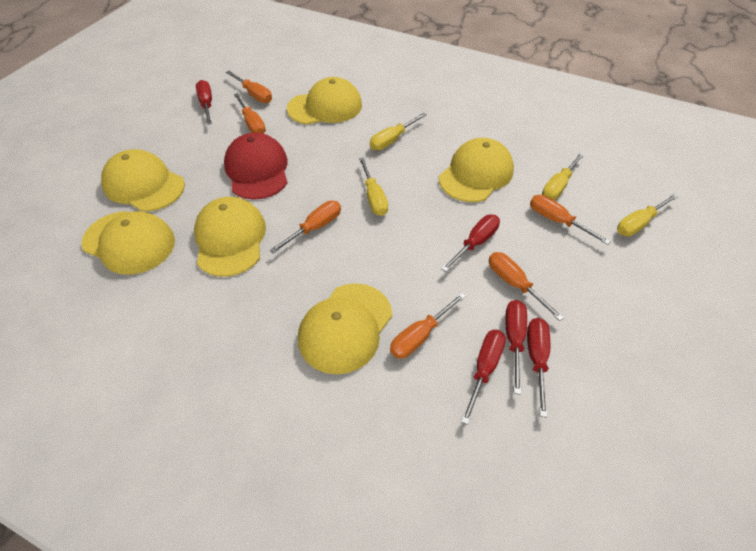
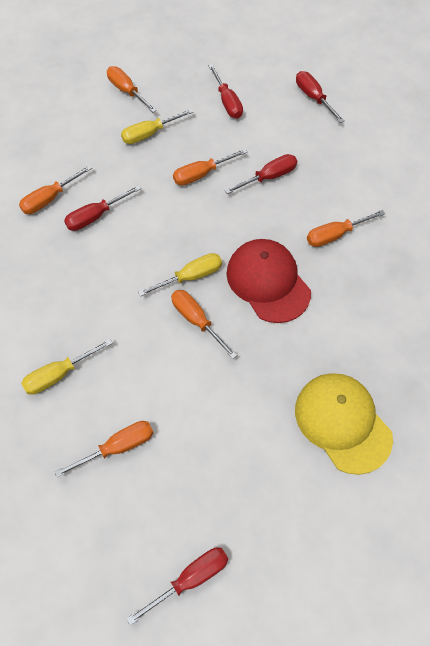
yellow cap: [81,211,175,275] [101,149,185,212] [194,197,266,277] [287,77,362,125] [298,283,392,374] [439,138,514,202] = 6 -> [295,373,393,475] = 1
yellow screwdriver: [359,157,388,216] [370,113,427,150] [542,152,585,200] [617,194,679,236] = 4 -> [21,339,113,395] [121,109,193,144] [138,253,222,297] = 3

